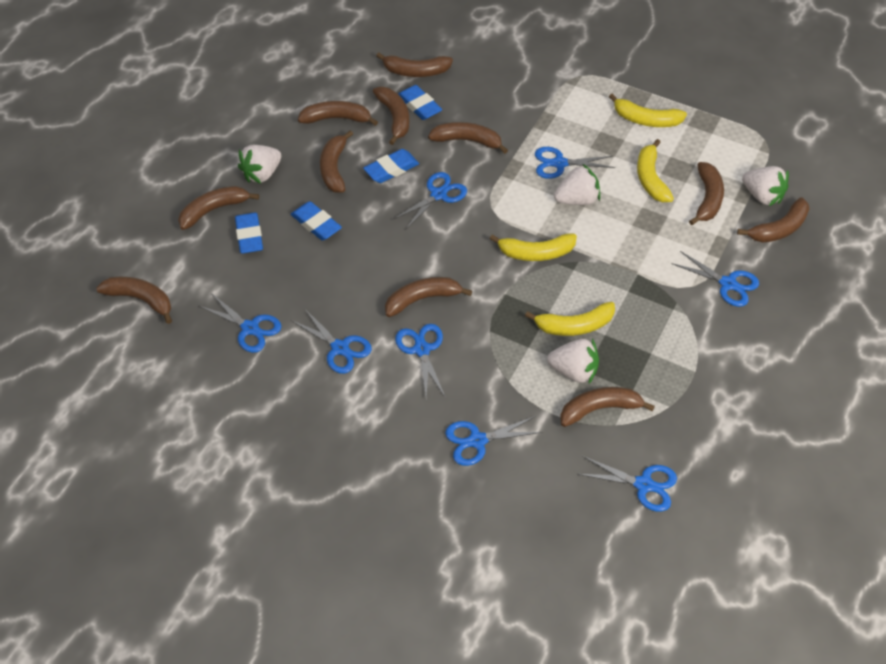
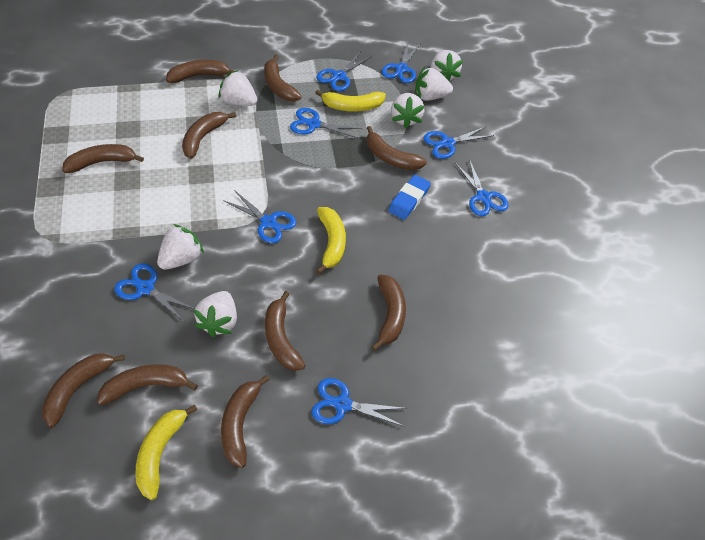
blue eraser: [235,213,263,254] [291,201,342,240] [363,149,419,183] [398,85,442,120] = 4 -> [388,175,431,220] = 1
brown banana: [96,277,172,324] [178,186,259,230] [298,101,378,126] [320,130,353,193] [373,87,409,145] [376,52,453,77] [385,277,472,317] [428,122,508,154] [560,387,655,427] [689,162,724,225] [737,197,810,242] = 11 -> [42,353,125,428] [62,144,144,173] [97,364,198,405] [166,60,234,83] [182,112,236,159] [221,375,270,468] [264,54,302,101] [265,291,306,371] [367,126,427,170] [371,274,406,351] = 10
white strawberry: [238,145,281,184] [547,338,599,384] [554,164,600,205] [742,166,789,206] = 4 -> [157,224,204,270] [193,291,237,337] [218,70,257,106] [391,93,424,129] [415,67,453,101] [431,50,463,81] = 6
yellow banana: [490,234,577,261] [525,302,615,336] [609,94,687,127] [637,139,674,202] = 4 -> [135,405,197,500] [315,90,386,112] [316,207,346,274] = 3

